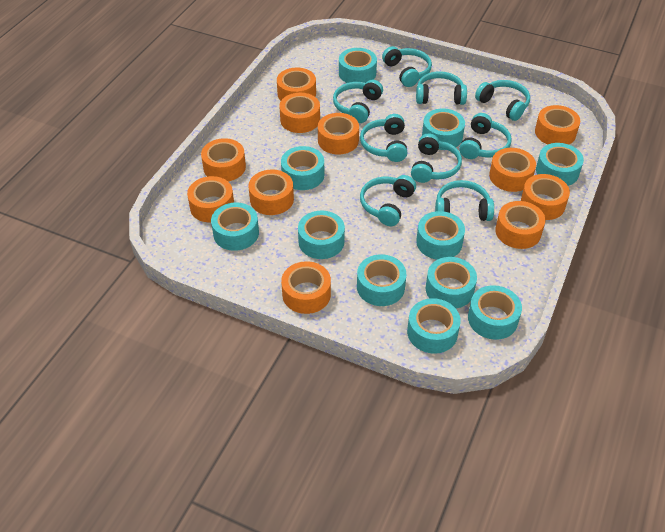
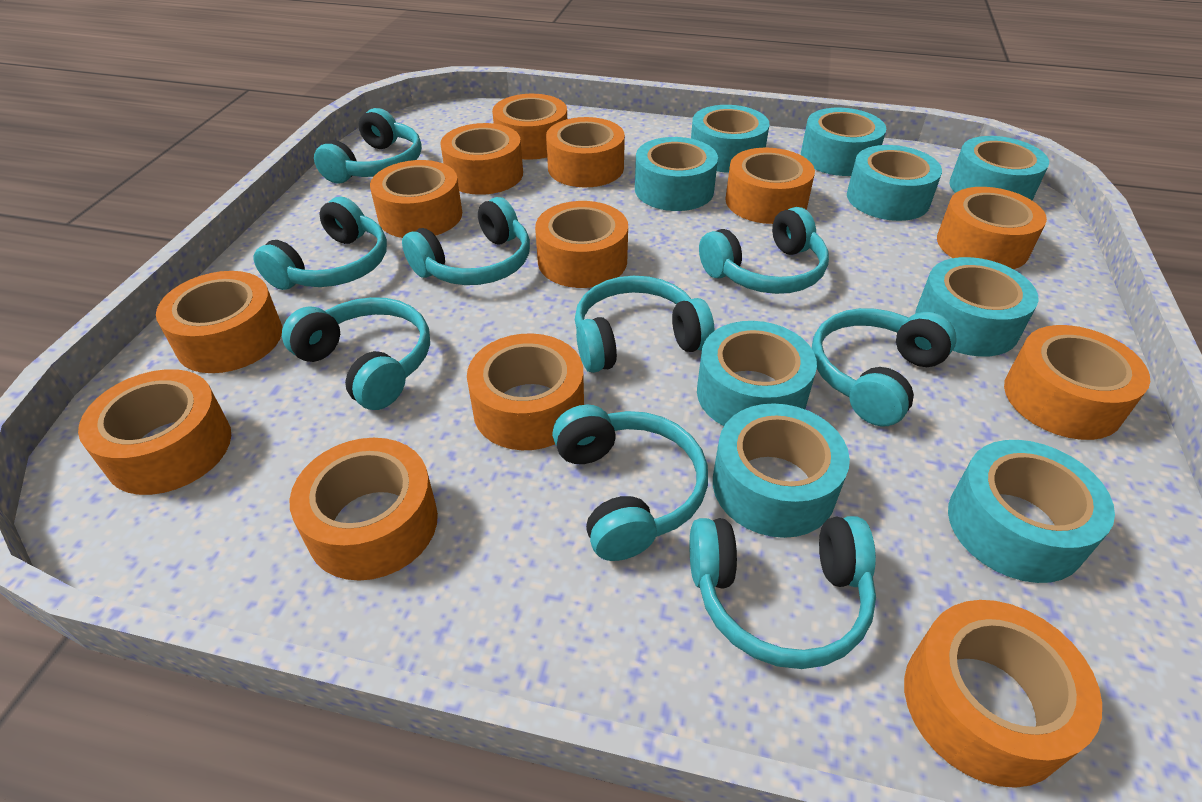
orange tape: [187,176,234,223] [201,138,246,181] [249,169,294,215] [277,68,316,101] [279,93,320,133] [281,261,331,314] [318,113,359,155] [489,148,536,192] [495,201,546,249] [521,174,570,220] [535,105,580,145] = 11 -> [78,369,231,495] [156,271,282,373] [290,438,438,581] [370,160,462,238] [440,123,523,195] [467,333,584,450] [492,94,567,159] [535,201,628,288] [546,117,625,187] [725,148,815,224] [904,600,1102,788] [937,187,1047,269] [1004,325,1150,440] = 13
turquoise tape: [211,203,259,251] [281,146,324,190] [298,211,345,259] [339,48,377,83] [357,254,406,306] [407,298,461,354] [416,211,465,260] [422,108,465,150] [426,257,477,308] [468,285,522,340] [536,143,584,186] = 11 -> [635,137,718,211] [691,105,769,173] [697,321,817,426] [713,403,850,538] [801,108,886,176] [847,145,942,221] [915,257,1038,357] [948,440,1115,583] [950,136,1049,200] = 9

